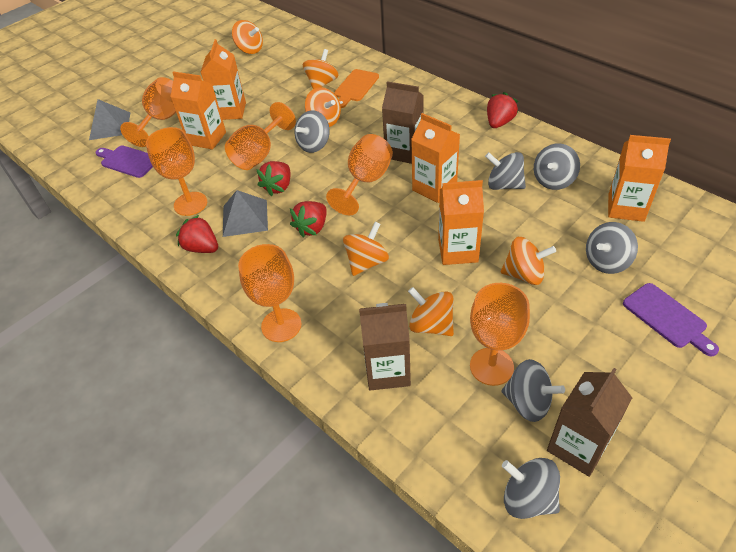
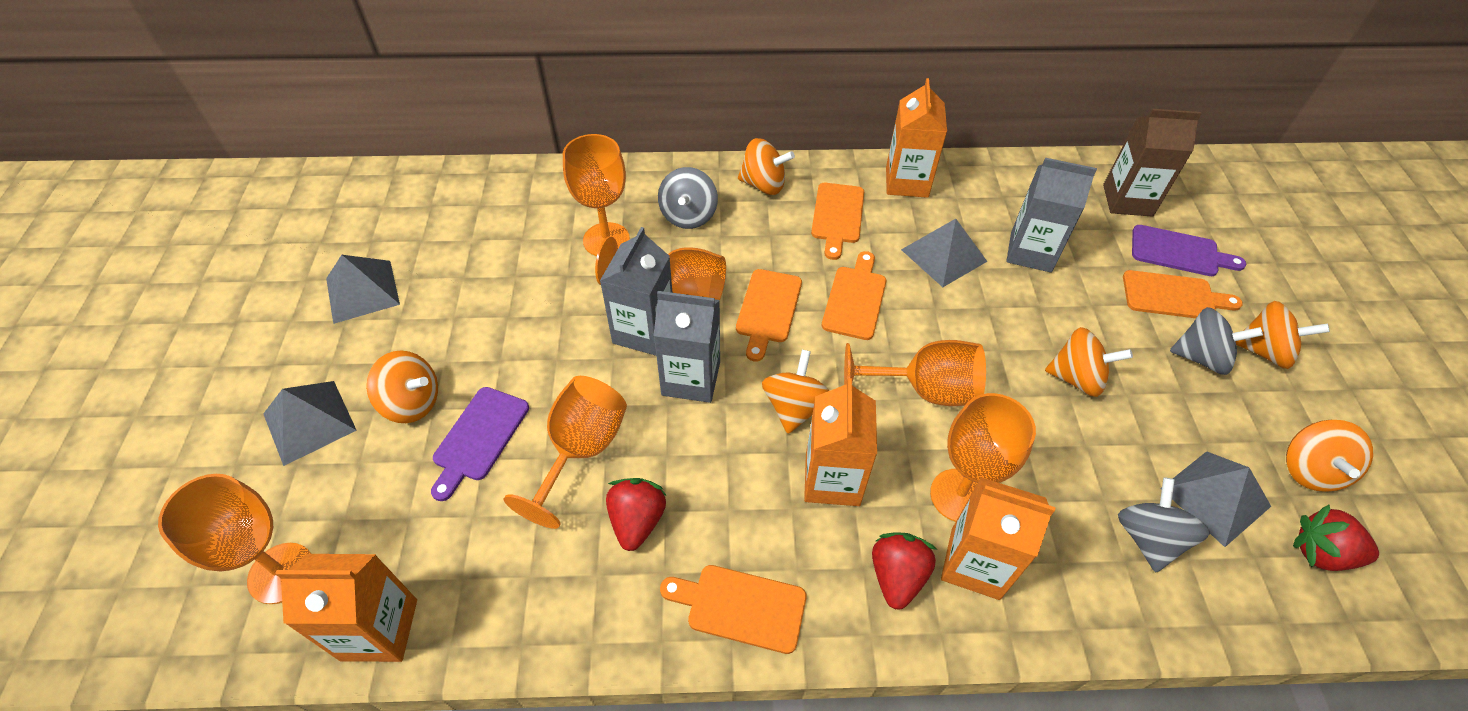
brown carton: [359,303,411,390] [382,81,424,164] [547,368,632,477] = 3 -> [1103,109,1202,217] = 1
grey carton: none = 0 -> [600,227,673,356] [654,291,720,403] [1006,158,1097,273] = 3
grey pyramid: [89,99,130,140] [223,190,268,237] = 2 -> [263,381,357,466] [326,255,400,324] [901,219,988,287] [1160,451,1271,547] = 4
grey spinning top: [295,110,330,153] [485,152,526,190] [501,359,565,422] [502,458,560,519] [534,144,580,190] [586,222,638,274] = 6 -> [658,167,718,229] [1118,477,1210,572] [1170,307,1263,375] = 3
orange carton: [170,71,226,150] [201,39,246,120] [411,113,460,203] [438,180,484,265] [608,135,671,222] = 5 -> [275,554,417,662] [804,378,877,506] [886,78,947,198] [941,477,1055,600] = 4
orange cutting board: [334,69,379,108] = 1 -> [660,565,806,654] [736,269,802,362] [811,183,864,260] [822,251,887,340] [1123,270,1243,318] = 5
red strawberry: [176,215,218,253] [256,161,291,196] [290,201,327,238] [487,92,518,128] = 4 -> [606,478,667,551] [872,532,938,610] [1293,505,1379,571] = 3

